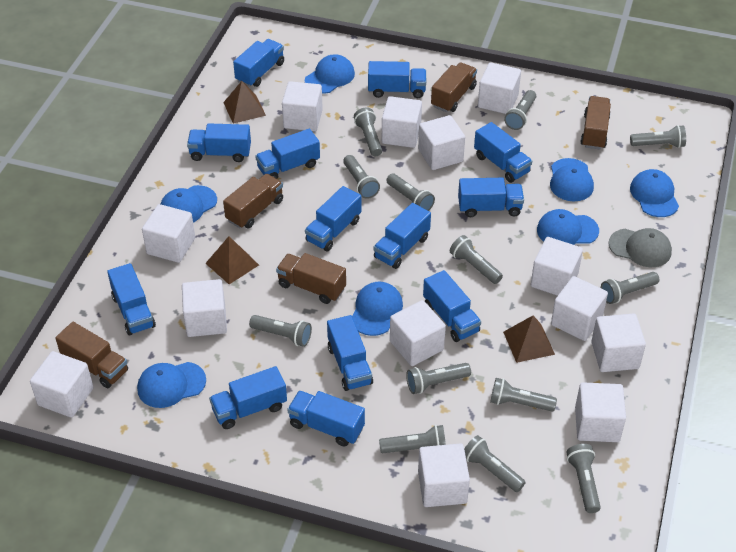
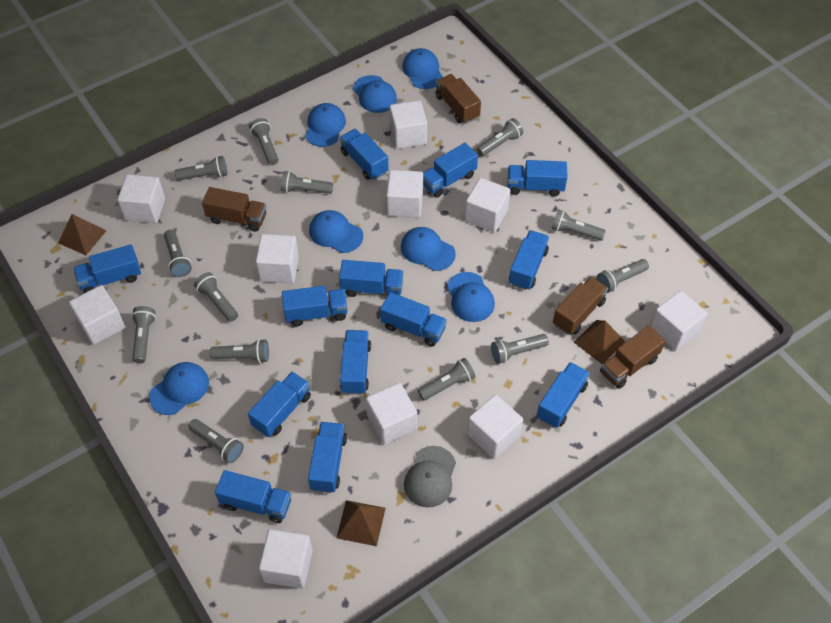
brown truck: [55,322,128,388] [223,174,283,229] [276,253,346,304] [431,62,477,112] [580,96,611,149] = 5 -> [202,187,266,232] [435,74,481,124] [553,277,608,335] [600,325,666,389] = 4
white cube: [30,351,93,418] [142,204,195,263] [182,279,227,337] [282,81,323,131] [382,96,422,148] [390,300,446,366] [418,115,465,170] [418,443,470,507] [478,62,521,114] [531,237,583,296] [551,276,608,341] [575,382,626,442] [591,313,646,372] = 13 -> [69,285,125,345] [117,174,165,223] [256,234,299,283] [259,529,313,589] [366,383,417,444] [386,170,423,218] [389,100,427,149] [465,178,510,232] [467,395,523,459] [650,291,707,351] = 10

